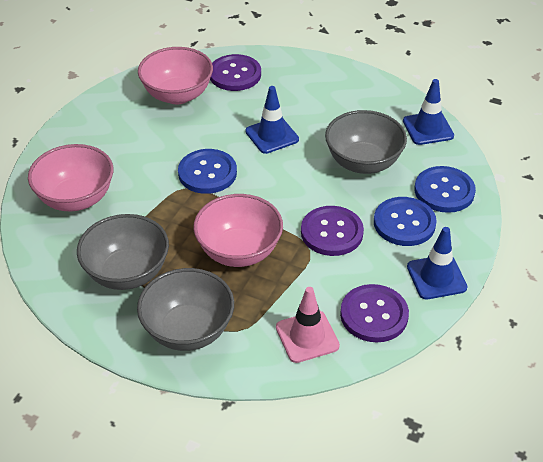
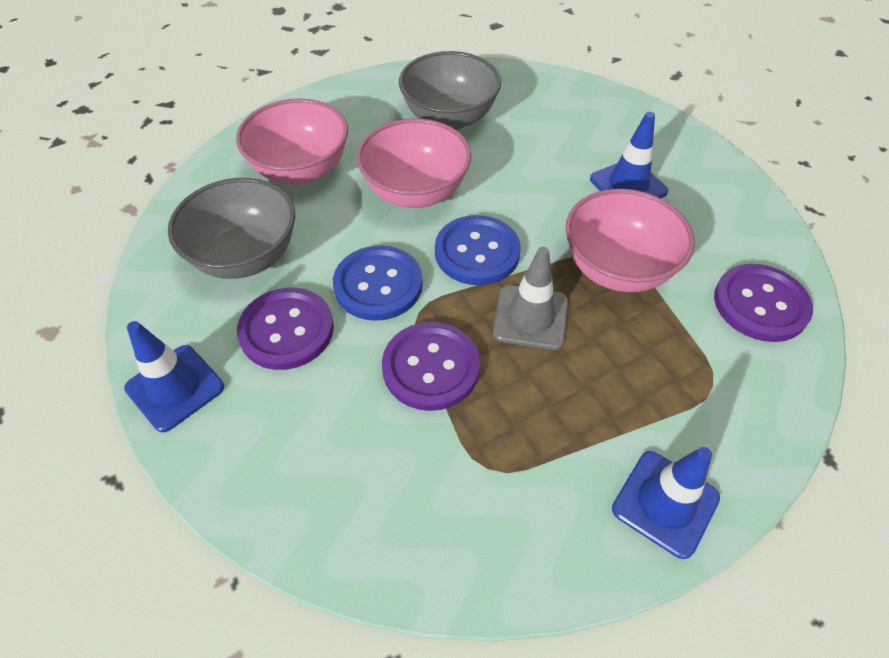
blue button: [178,149,237,194] [374,197,437,246] [415,166,476,213] = 3 -> [333,245,423,321] [435,215,521,285] = 2
grey bowl: [77,214,169,290] [137,268,234,351] [325,110,407,174] = 3 -> [168,178,295,279] [399,51,501,130] = 2
grey traffic cone: none = 0 -> [493,247,568,350] = 1
pink traffic cone: [276,287,340,363] = 1 -> none = 0

